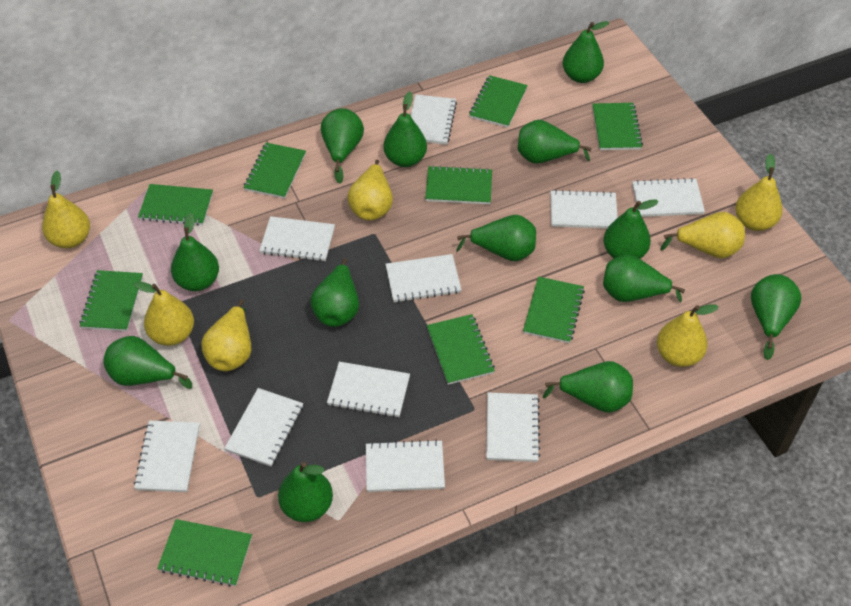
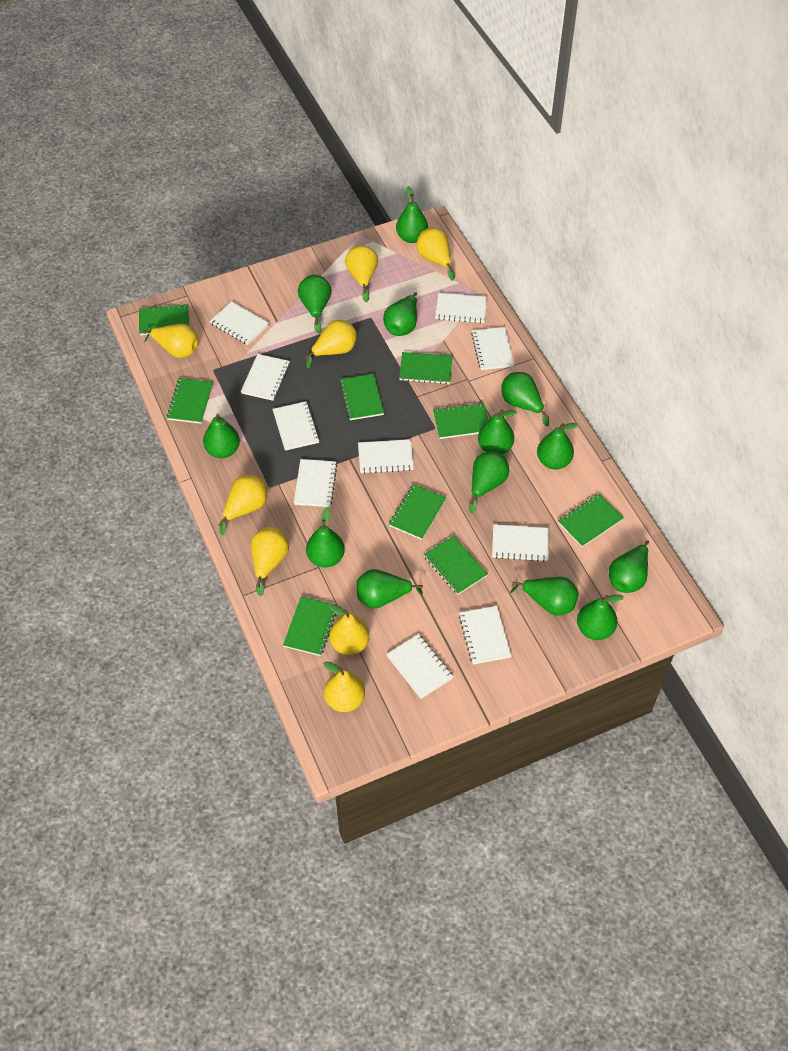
yellow pear: [42,171,90,248] [133,281,194,346] [201,299,251,371] [347,160,393,220] [657,304,718,367] [660,212,745,258] [735,153,783,231] = 7 -> [143,324,198,358] [218,475,267,535] [251,527,289,596] [305,320,357,369] [323,661,365,712] [329,604,370,655] [345,245,378,303] [417,228,455,281] = 8

